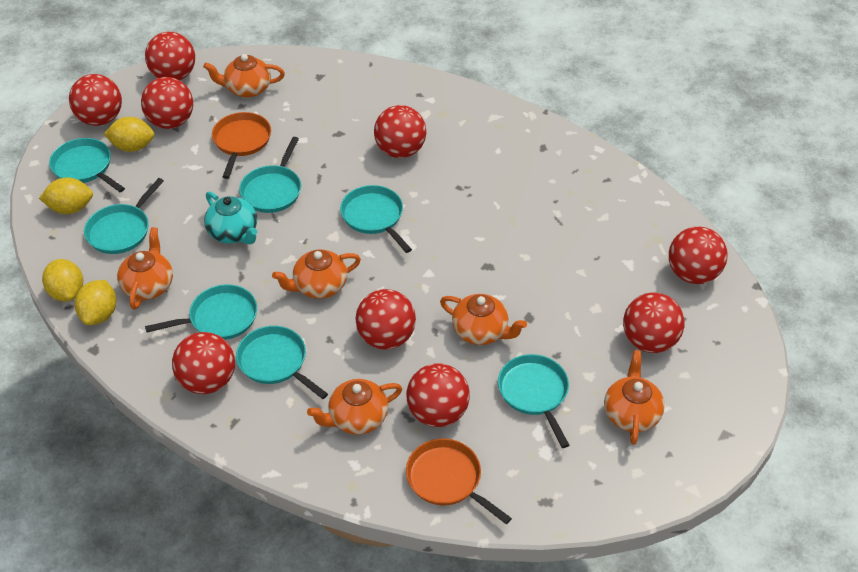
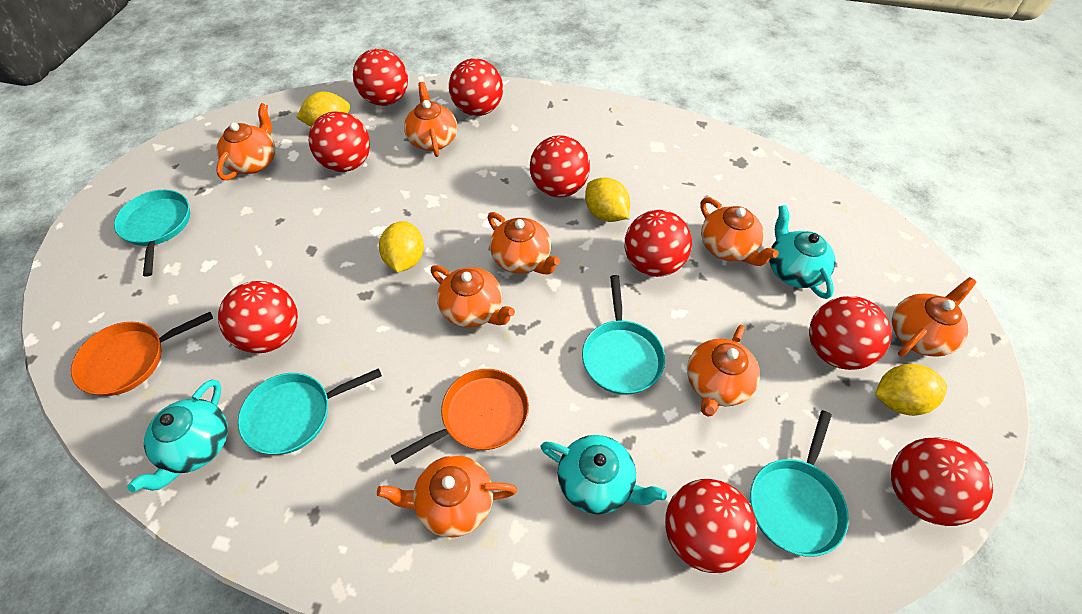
orange teapot: [117,227,173,310] [203,54,285,98] [272,249,361,299] [307,379,402,435] [440,294,527,345] [604,350,665,445] = 6 -> [216,103,275,180] [377,455,517,538] [404,82,457,157] [430,265,515,328] [488,212,560,274] [687,325,760,417] [700,197,779,266] [892,277,977,357] = 8
turquoise pan: [49,138,125,192] [84,178,164,254] [145,284,257,340] [236,326,328,399] [239,137,301,213] [340,185,412,253] [498,354,569,448] = 7 -> [114,190,190,277] [238,368,382,455] [582,275,665,395] [750,410,849,557] = 4
turquoise teapot: [204,191,257,244] = 1 -> [127,379,228,492] [540,435,667,515] [769,205,835,299] = 3

